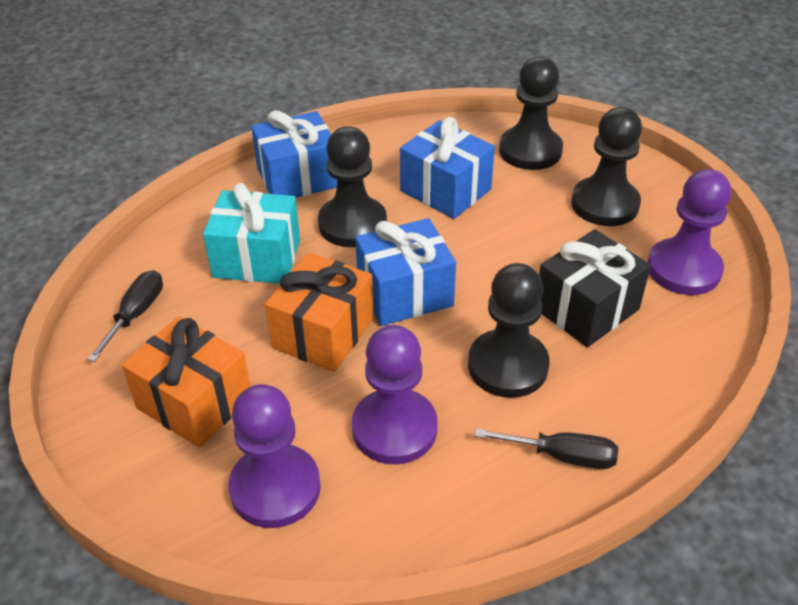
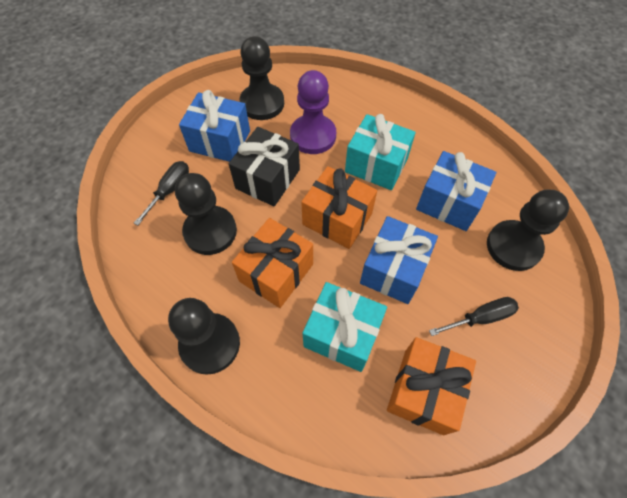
orange gift: [122,316,251,448] [265,252,374,372] = 2 -> [232,218,313,308] [301,166,377,249] [387,337,476,435] = 3
purple pawn: [228,384,321,528] [352,325,438,464] [647,169,731,295] = 3 -> [290,70,336,154] = 1
turquoise gift: [203,183,300,284] = 1 -> [303,282,387,372] [345,114,416,190] = 2

